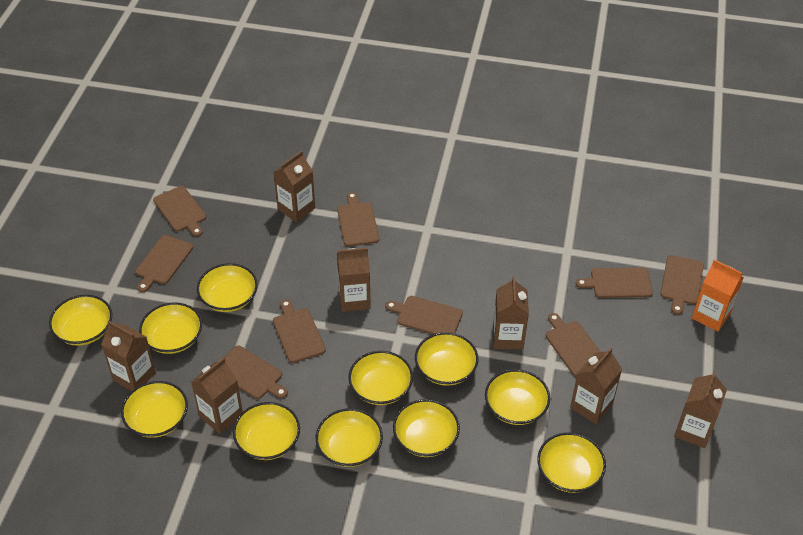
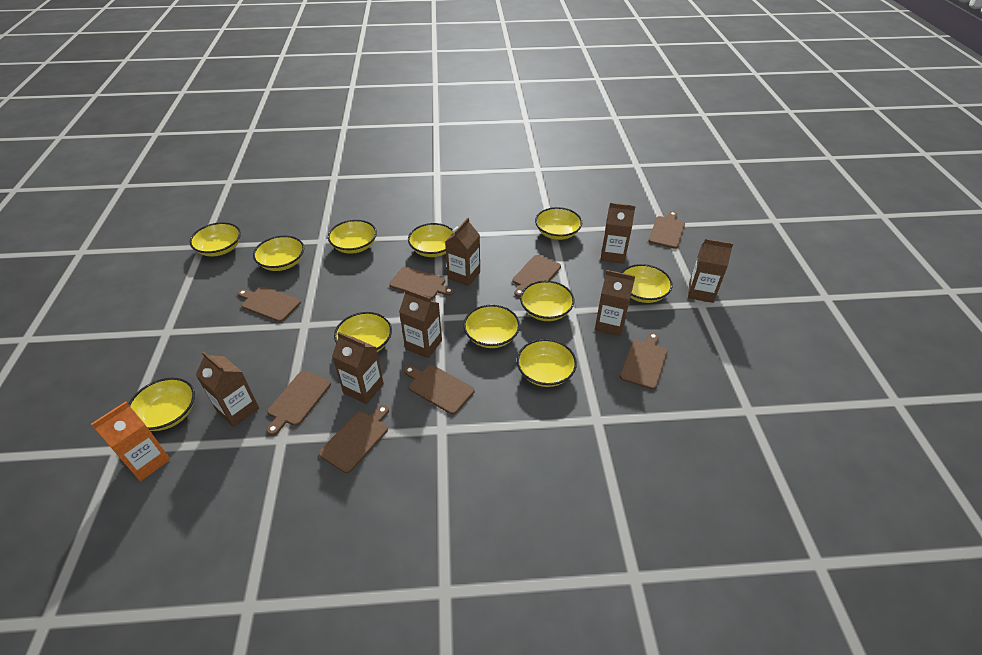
brown cutting board: [135,235,193,292] [153,186,206,237] [224,346,288,399] [273,299,326,363] [337,192,379,246] [385,296,463,334] [546,313,600,377] [576,267,653,298] [660,255,704,315] = 9 -> [238,286,301,322] [267,371,331,435] [319,405,389,473] [389,267,454,299] [404,365,474,415] [512,255,561,297] [620,332,667,390] [649,211,685,249] = 8

